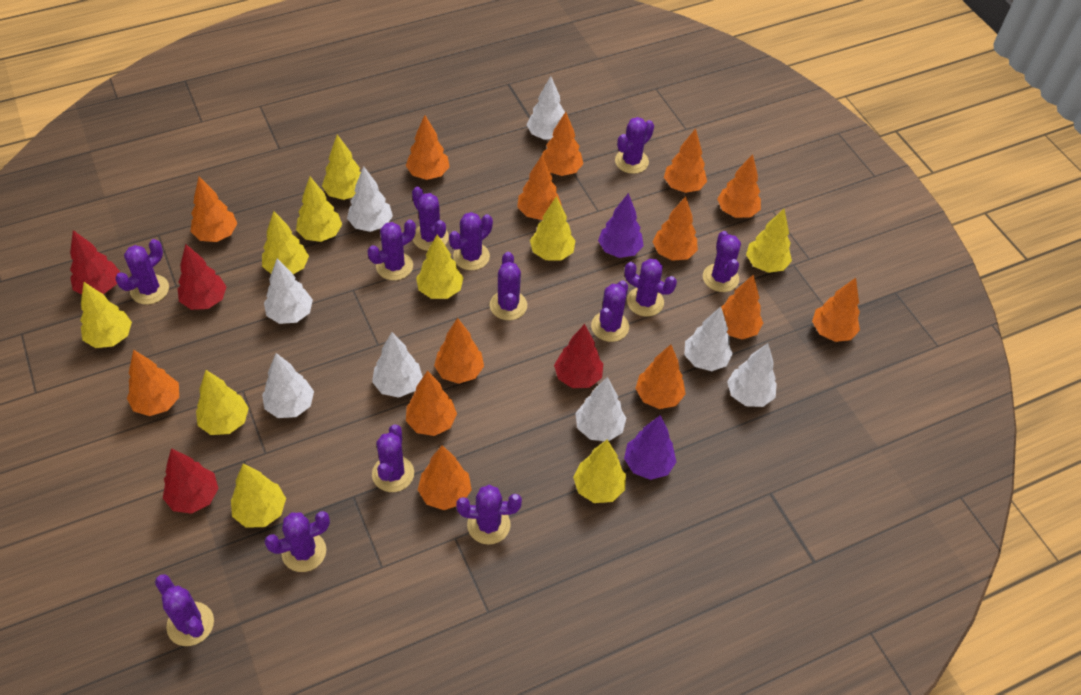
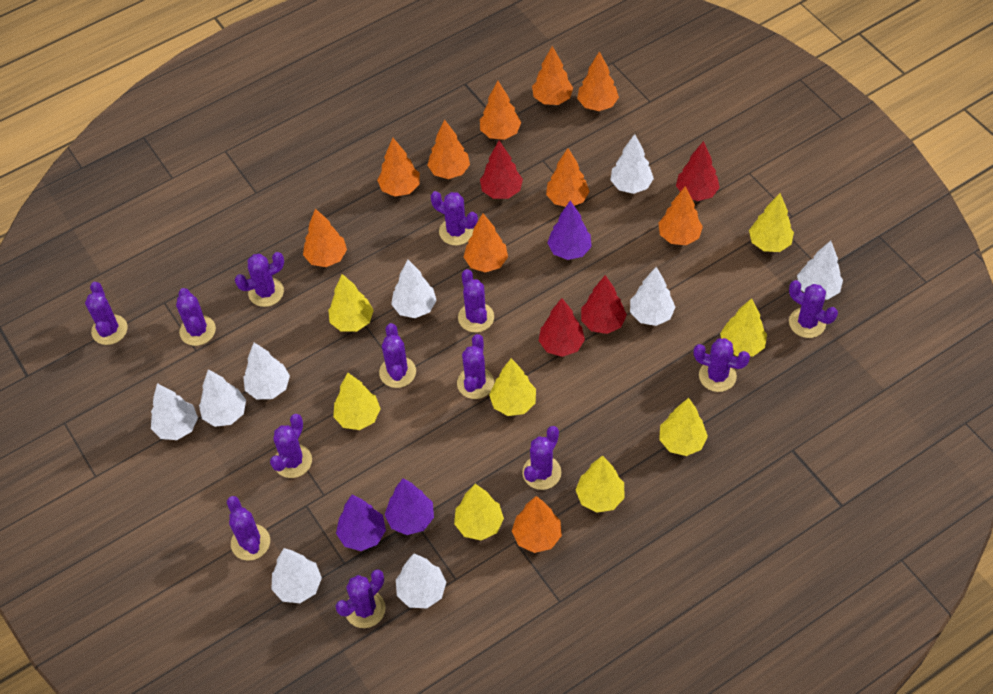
orange tree: [127,350,179,416] [191,177,237,242] [406,115,449,180] [406,370,457,436] [418,445,472,510] [434,318,484,384] [517,155,562,220] [542,112,583,176] [635,345,685,409] [653,196,698,261] [664,129,707,193] [717,154,761,218] [721,275,763,339] [812,278,860,342] = 14 -> [303,208,347,267] [377,138,420,197] [427,119,470,179] [464,214,508,272] [480,81,521,140] [512,496,562,553] [532,46,573,105] [546,148,590,207] [577,51,619,111] [658,186,703,245] = 10
purple tree: [598,193,644,258] [624,415,676,480] = 2 -> [336,495,386,551] [385,478,434,535] [547,200,592,260] = 3
white tree: [262,353,314,418] [264,258,313,324] [347,166,393,232] [372,332,423,398] [526,76,565,140] [575,377,626,441] [684,307,733,371] [727,343,777,407] = 8 -> [151,383,198,440] [199,369,246,427] [243,343,290,399] [272,548,322,603] [391,260,437,318] [396,553,446,608] [611,134,654,194] [630,267,675,326] [797,241,843,300] = 9
yellow tree: [80,282,132,348] [196,370,249,435] [231,463,286,528] [262,211,309,274] [296,177,342,242] [322,135,361,200] [416,234,464,299] [530,196,575,260] [573,440,626,503] [746,209,792,273] = 10 -> [328,274,374,332] [333,373,380,430] [454,484,504,540] [489,358,536,416] [576,455,625,513] [659,398,708,456] [720,298,767,357] [749,193,794,252] = 8

